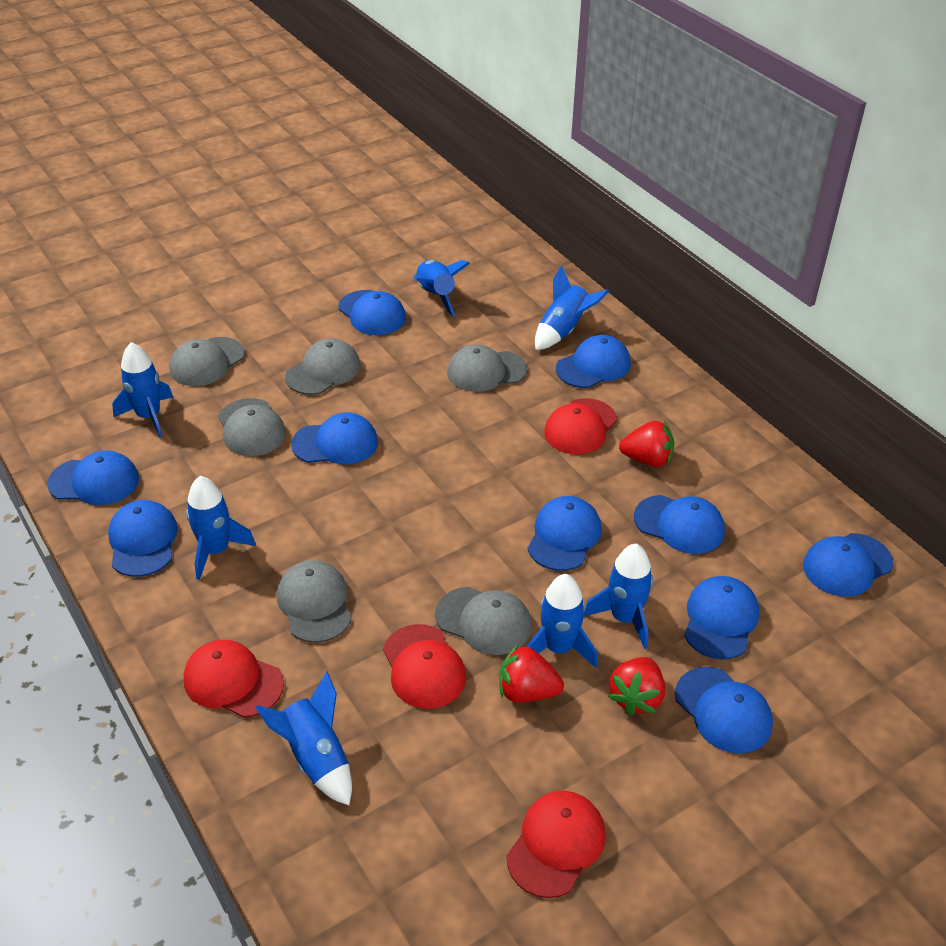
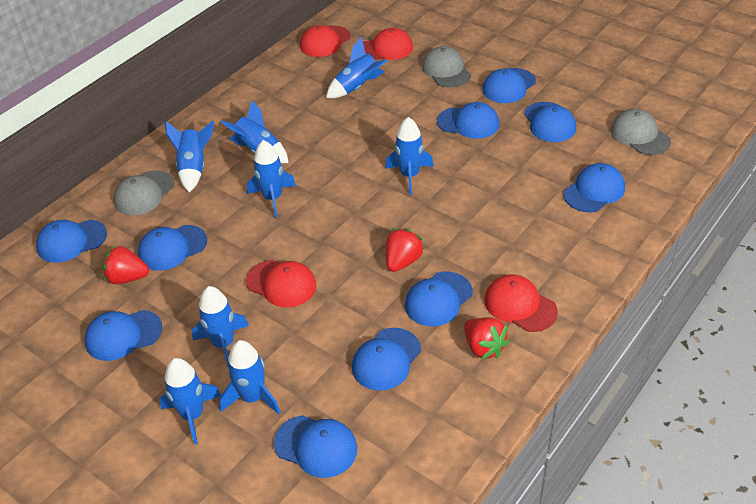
blue rocket: [112,342,173,438] [186,476,256,580] [255,672,352,805] [414,260,470,317] [526,574,597,668] [535,265,609,350] [583,544,653,649] = 7 -> [159,358,221,444] [165,121,214,192] [192,286,249,369] [219,340,281,415] [221,100,289,164] [247,140,296,218] [326,37,387,98] [385,117,434,195] = 8
grey cap: [169,337,245,386] [218,398,286,456] [277,560,352,643] [285,338,361,395] [435,587,532,655] [447,344,527,392] = 6 -> [113,170,174,216] [422,46,471,88] [610,109,671,155] = 3

